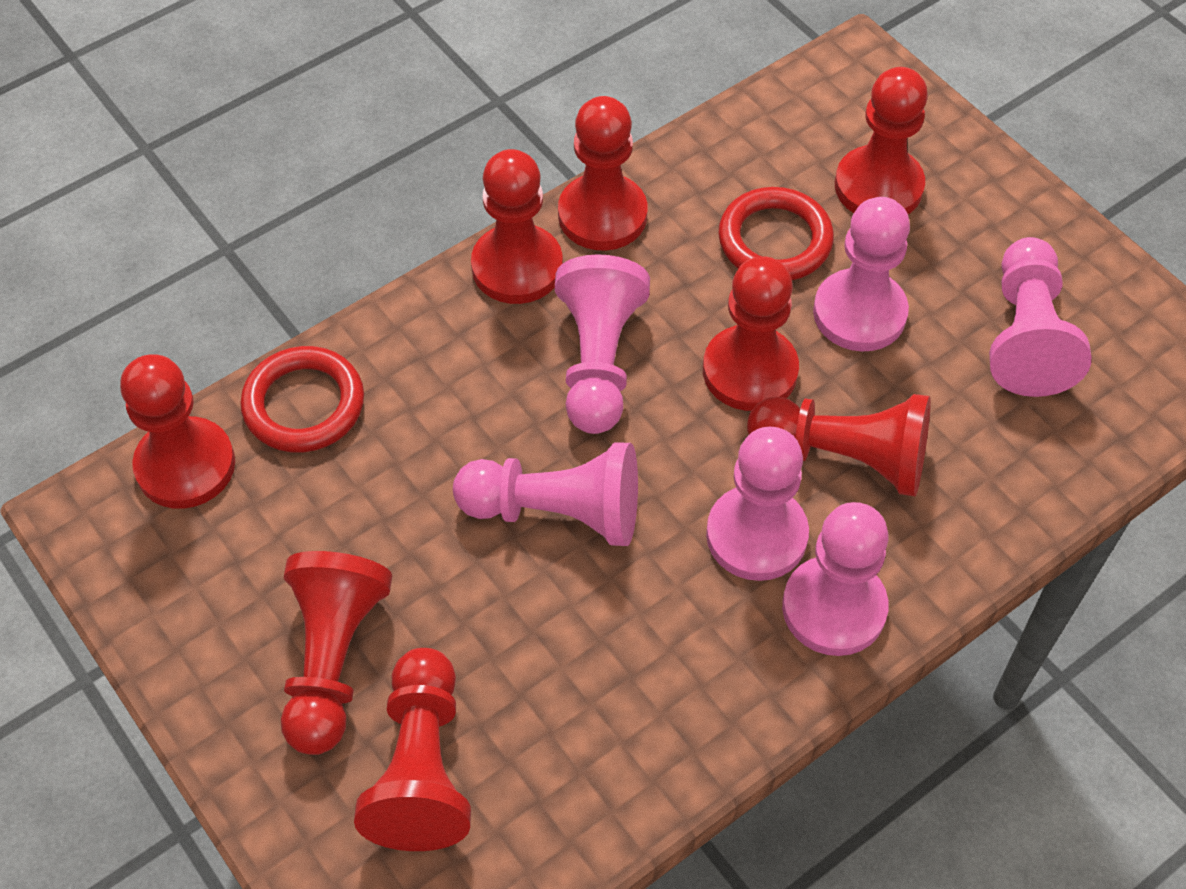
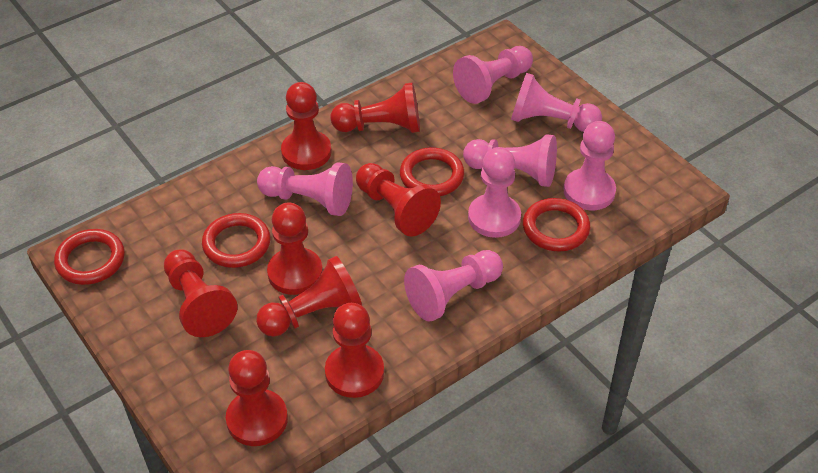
pink pawn: [453,442,638,546] [555,254,650,434] [706,427,809,581] [782,502,889,656] [813,197,910,352] [989,237,1091,397] = 6 -> [257,163,353,216] [404,250,503,322] [453,46,533,104] [463,134,557,187] [468,147,521,238] [511,73,602,132] [564,121,616,210] = 7
red ring: [240,346,364,453] [718,187,834,280] = 2 -> [54,229,125,285] [202,213,270,268] [400,148,464,196] [523,198,590,251] = 4

